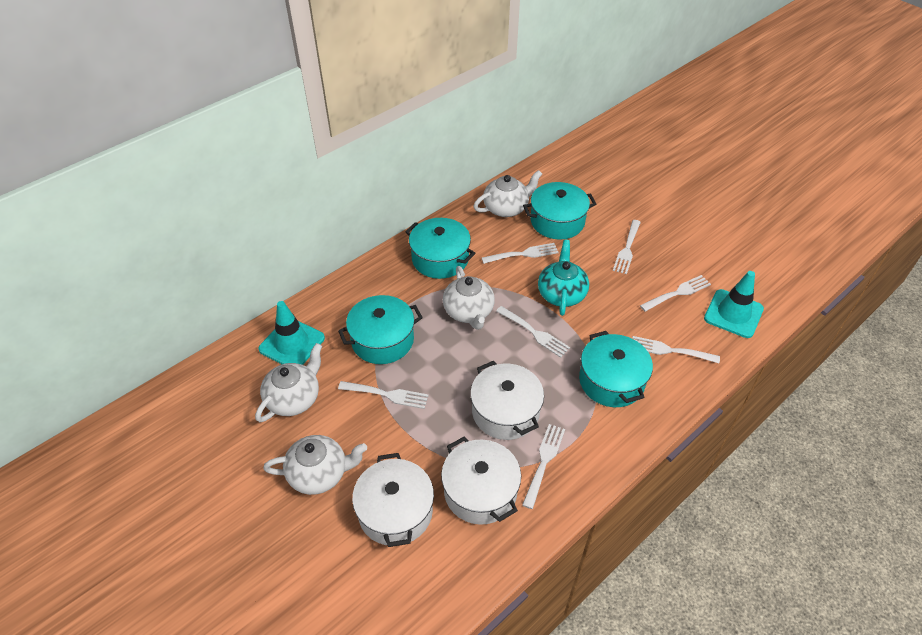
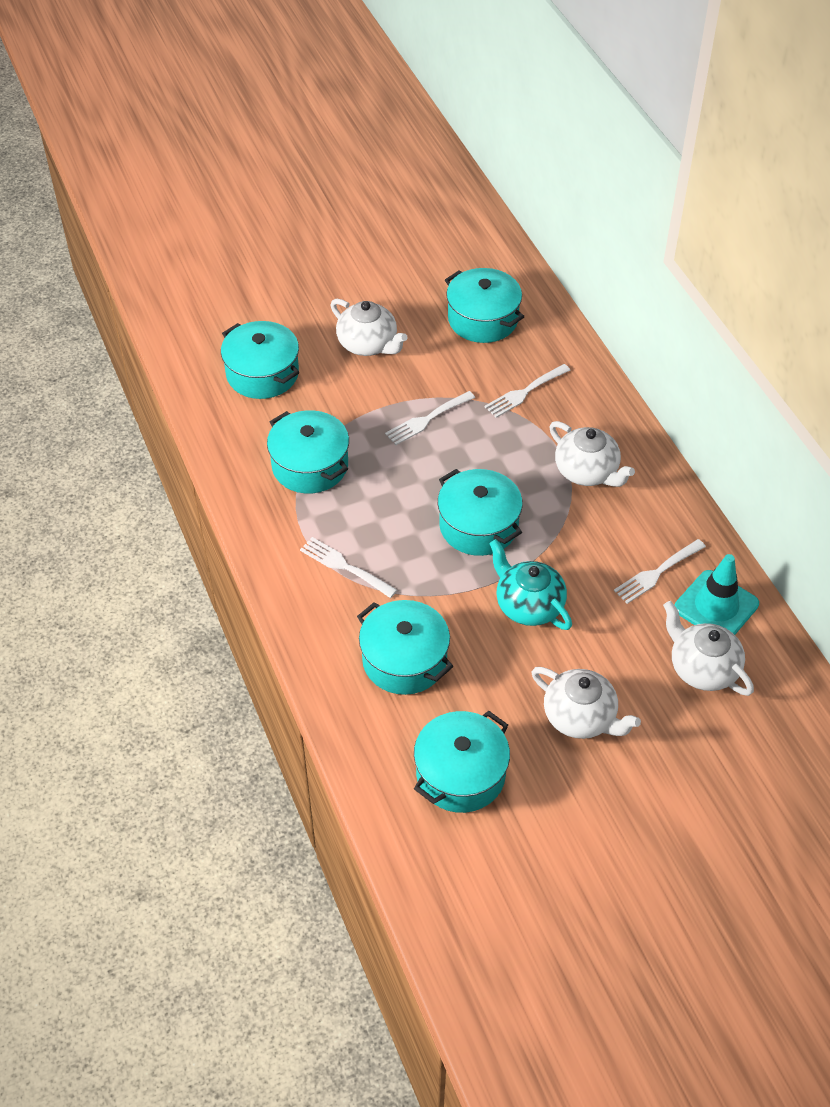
turquoise pot: [338,295,423,364] [405,218,475,279] [523,182,596,239] [579,331,653,407] = 4 -> [221,321,299,399] [267,410,349,494] [357,600,453,695] [414,711,510,813] [438,469,523,556] [445,268,524,343] = 6
turquoise traffic cone: [259,301,325,365] [704,271,764,338] = 2 -> [674,554,759,635] = 1
white fork: [338,381,429,409] [482,243,559,264] [496,306,570,358] [522,424,565,509] [613,220,641,274] [632,336,720,363] [640,275,711,312] = 7 -> [300,537,397,598] [385,391,475,445] [485,364,571,418] [614,539,706,604] = 4
white pot: [352,453,434,547] [441,437,521,525] [470,361,544,440] = 3 -> none = 0

